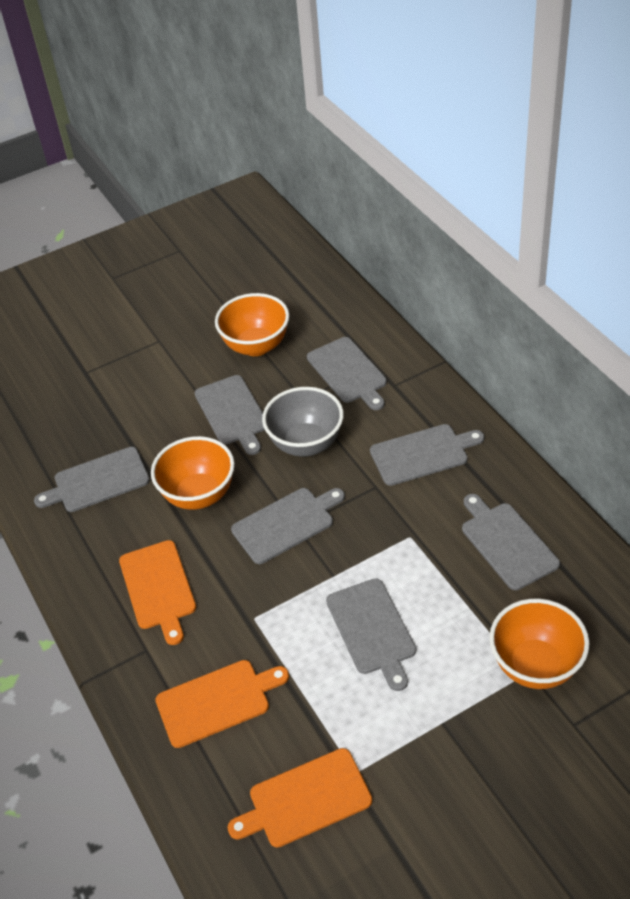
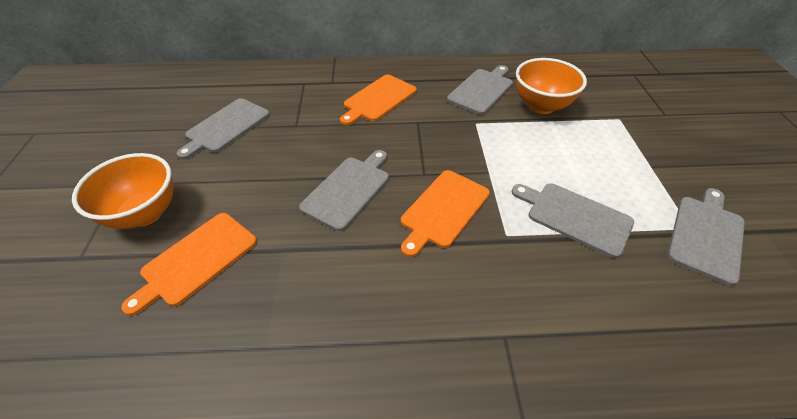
grey bowl: [262,387,344,457] = 1 -> none = 0
grey cutting board: [34,447,150,512] [195,375,265,455] [231,488,345,564] [307,337,387,410] [326,578,416,691] [370,424,484,486] [462,494,560,590] = 7 -> [177,98,270,159] [299,150,389,231] [447,65,513,115] [512,183,634,258] [668,188,745,286] = 5
orange bowl: [151,436,235,510] [215,293,289,356] [489,599,589,689] = 3 -> [72,153,174,229] [516,58,587,114] = 2

